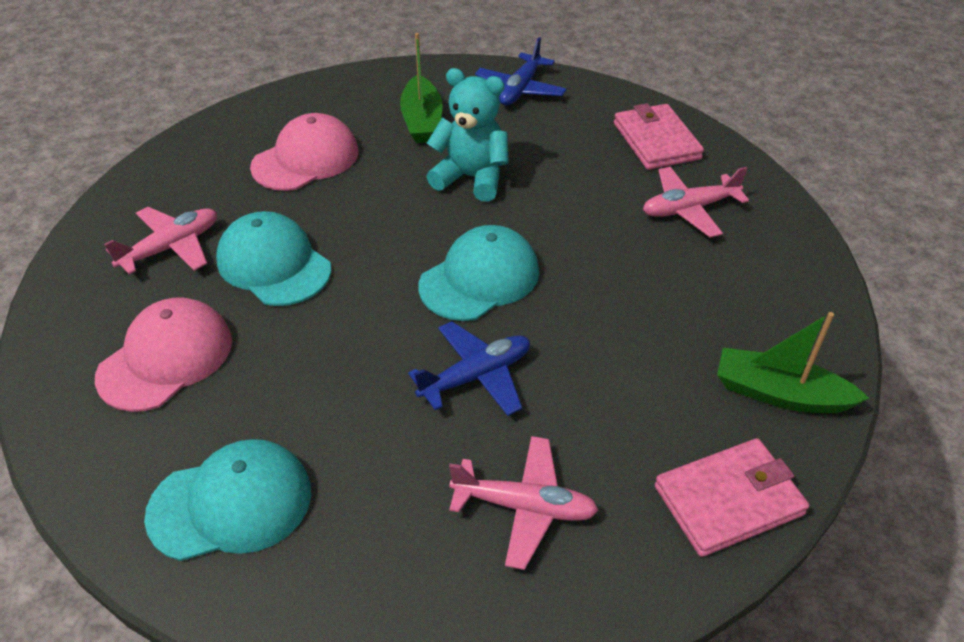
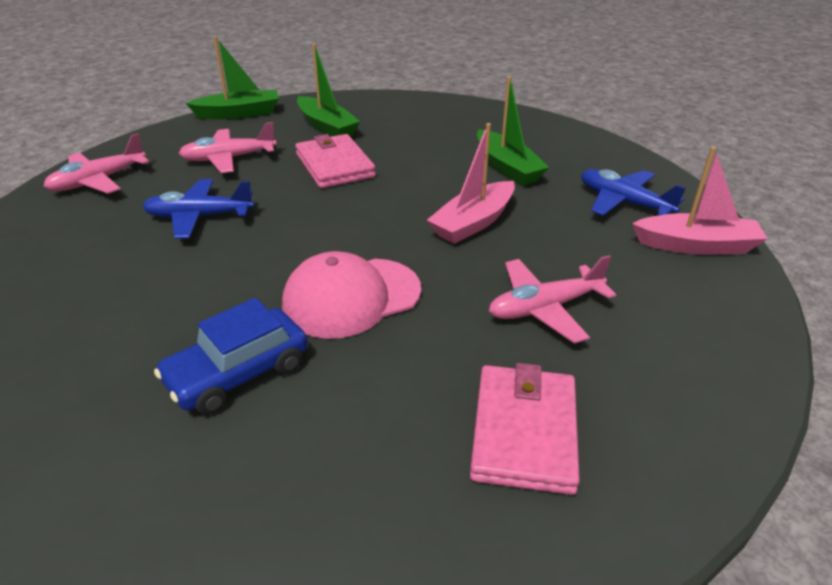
blue car: none = 0 -> [154,298,308,415] = 1
green boat: [400,33,443,143] [717,312,869,413] = 2 -> [186,36,279,119] [297,44,361,137] [477,76,549,186] = 3
pink boat: none = 0 -> [427,123,515,244] [632,147,768,255] = 2
pink cap: [95,297,232,412] [250,113,358,191] = 2 -> [282,251,421,339] = 1
turquoise cap: [144,439,311,561] [216,211,331,306] [419,225,539,321] = 3 -> none = 0
turquoise teddy bear: [426,68,509,202] = 1 -> none = 0

